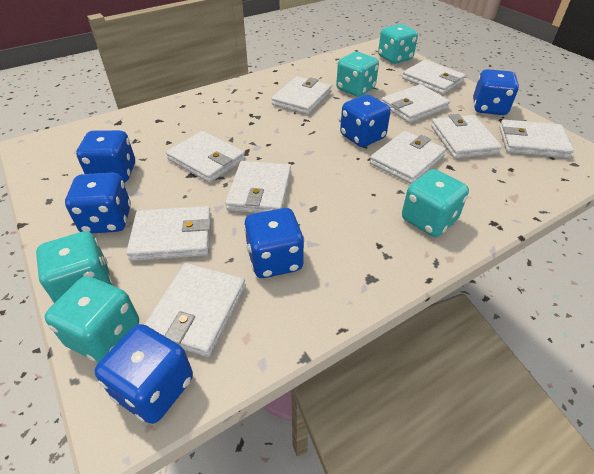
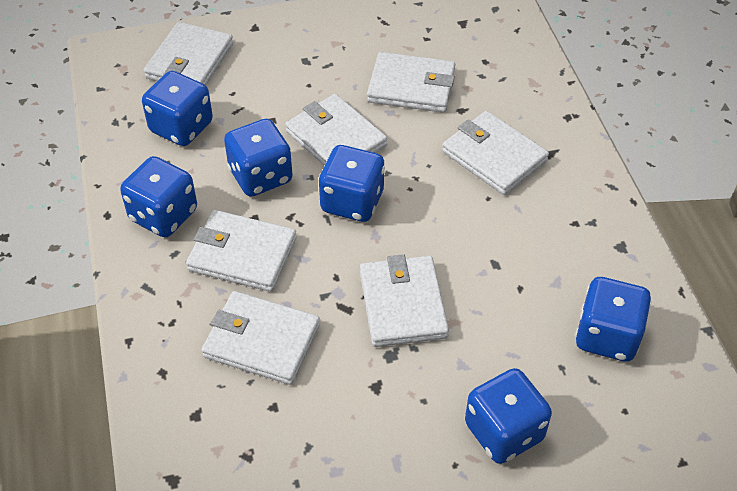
turquoise dice: [36,231,112,303] [44,276,139,362] [336,52,379,97] [378,24,418,64] [402,169,469,237] = 5 -> none = 0
white wallet: [126,206,211,261] [144,263,246,357] [166,131,245,183] [225,161,291,213] [272,76,332,115] [370,131,446,184] [382,84,450,123] [402,60,466,94] [431,114,502,158] [499,119,574,158] = 10 -> [144,22,233,86] [186,210,297,292] [202,291,320,385] [285,94,388,166] [360,254,449,347] [367,52,455,113] [442,111,549,195] = 7

